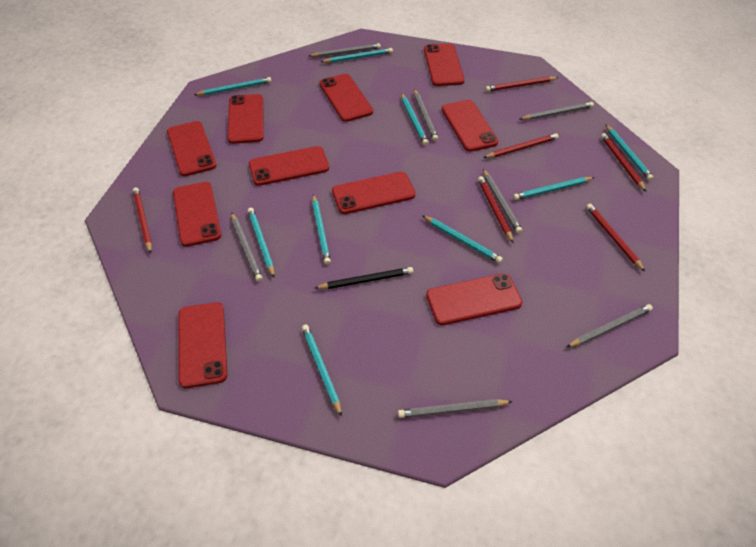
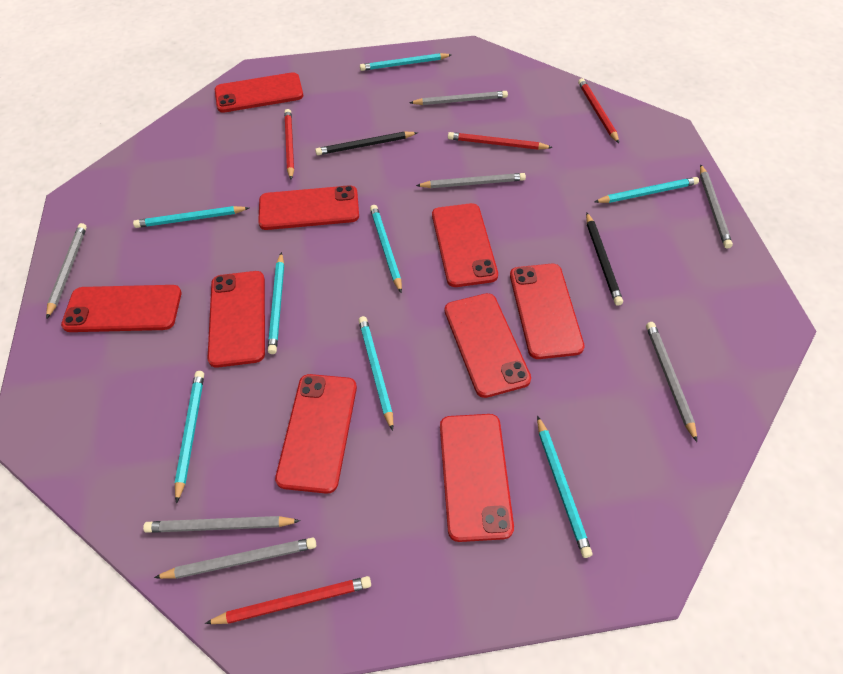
black pencil: [315,267,413,289] = 1 -> [315,132,418,155] [586,213,623,306] = 2
red pencil: [133,188,152,254] [478,176,513,243] [483,133,559,158] [485,76,559,92] [586,204,645,272] [601,133,647,192] = 6 -> [205,576,371,624] [284,109,294,180] [448,132,553,150] [578,78,619,143] = 4
red phone: [167,121,216,176] [173,182,221,247] [178,302,227,388] [227,94,264,144] [249,146,329,186] [319,74,373,122] [332,171,416,214] [424,44,465,86] [426,273,522,325] [442,100,498,152] = 10 -> [61,285,182,332] [207,271,265,368] [215,72,303,113] [258,185,359,230] [275,374,357,494] [432,203,498,287] [440,414,514,542] [445,293,531,398] [510,264,584,359] = 9
turquoise pencil: [194,77,272,95] [248,208,275,277] [302,325,342,417] [312,194,331,265] [321,48,393,63] [401,93,429,145] [422,215,503,263] [513,177,595,200] [605,124,654,181] = 9 -> [133,206,249,228] [175,371,204,504] [268,252,284,354] [358,316,393,431] [360,53,452,71] [370,205,402,293] [537,416,592,558] [594,177,699,203] = 8

